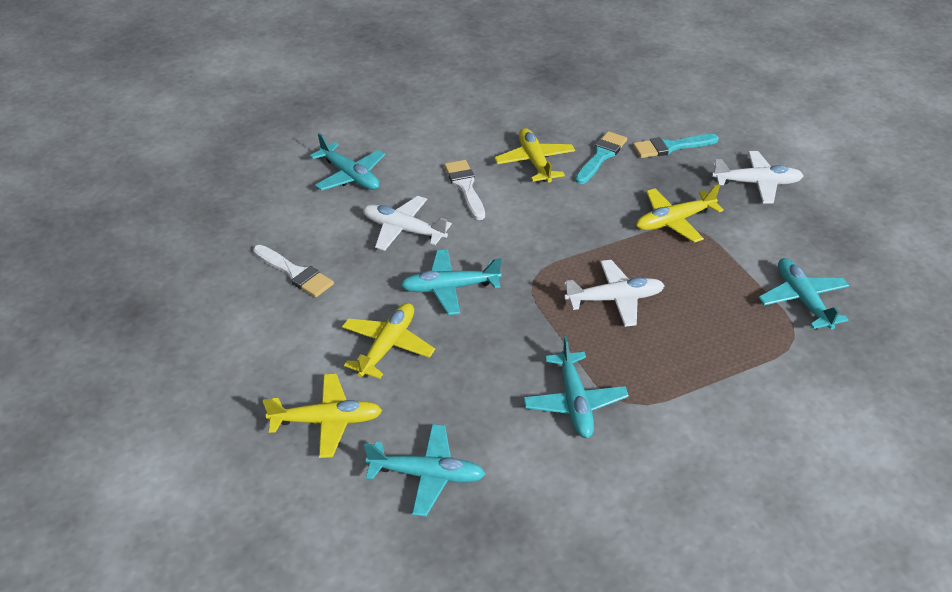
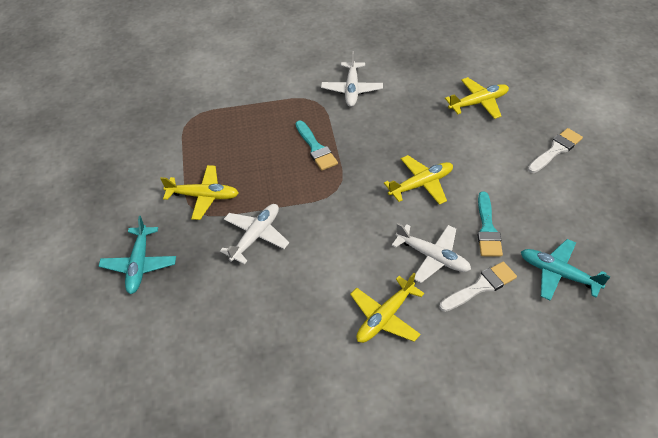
turquoise plane: [310,133,385,191] [364,424,485,517] [400,249,502,315] [523,336,629,438] [758,258,849,330] = 5 -> [99,216,176,294] [521,239,610,301] = 2

